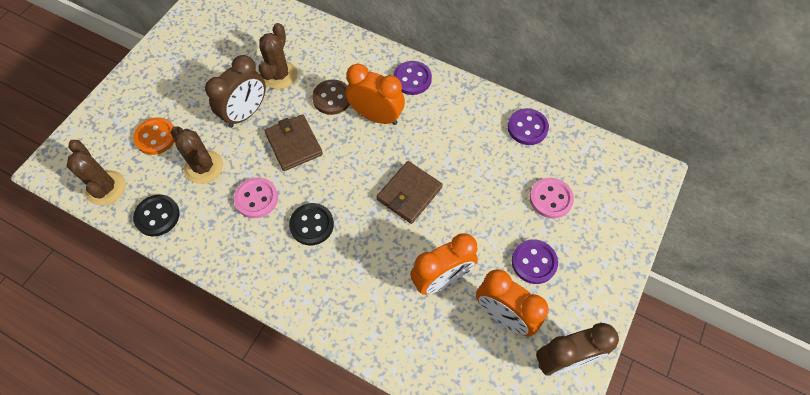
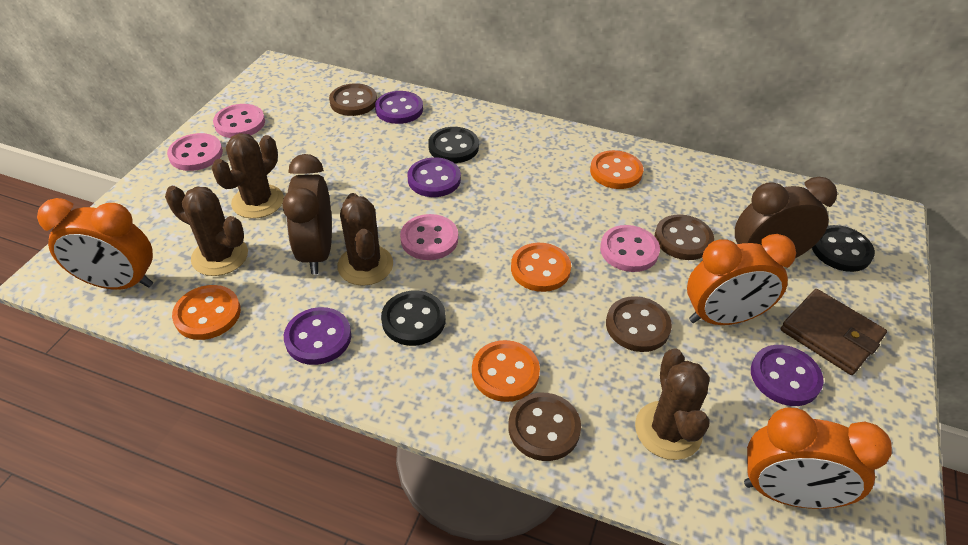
black button: [133,195,180,236] [289,203,334,245] = 2 -> [381,291,446,346] [428,127,479,163] [812,225,875,272] = 3
brown button: [312,79,350,115] = 1 -> [329,83,377,116] [508,393,581,461] [606,296,672,352] [655,214,714,260] = 4
brown cactus: [67,140,126,206] [170,126,223,184] [258,23,297,89] = 3 -> [165,186,248,276] [211,133,284,219] [337,193,393,286] [635,349,710,460] = 4
brown wallet: [264,114,323,171] [377,161,443,224] = 2 -> [781,289,887,375] = 1
orange button: [133,117,175,155] = 1 -> [172,285,241,340] [472,340,540,402] [511,243,571,292] [590,150,643,189] = 4
pink button: [234,177,278,218] [530,178,574,218] = 2 -> [167,133,223,171] [213,104,265,138] [400,214,458,260] [600,225,660,272] = 4
purple button: [393,61,432,95] [508,108,549,145] [512,239,558,284] = 3 -> [284,307,351,365] [375,91,423,124] [408,157,461,197] [751,345,824,406] = 4

